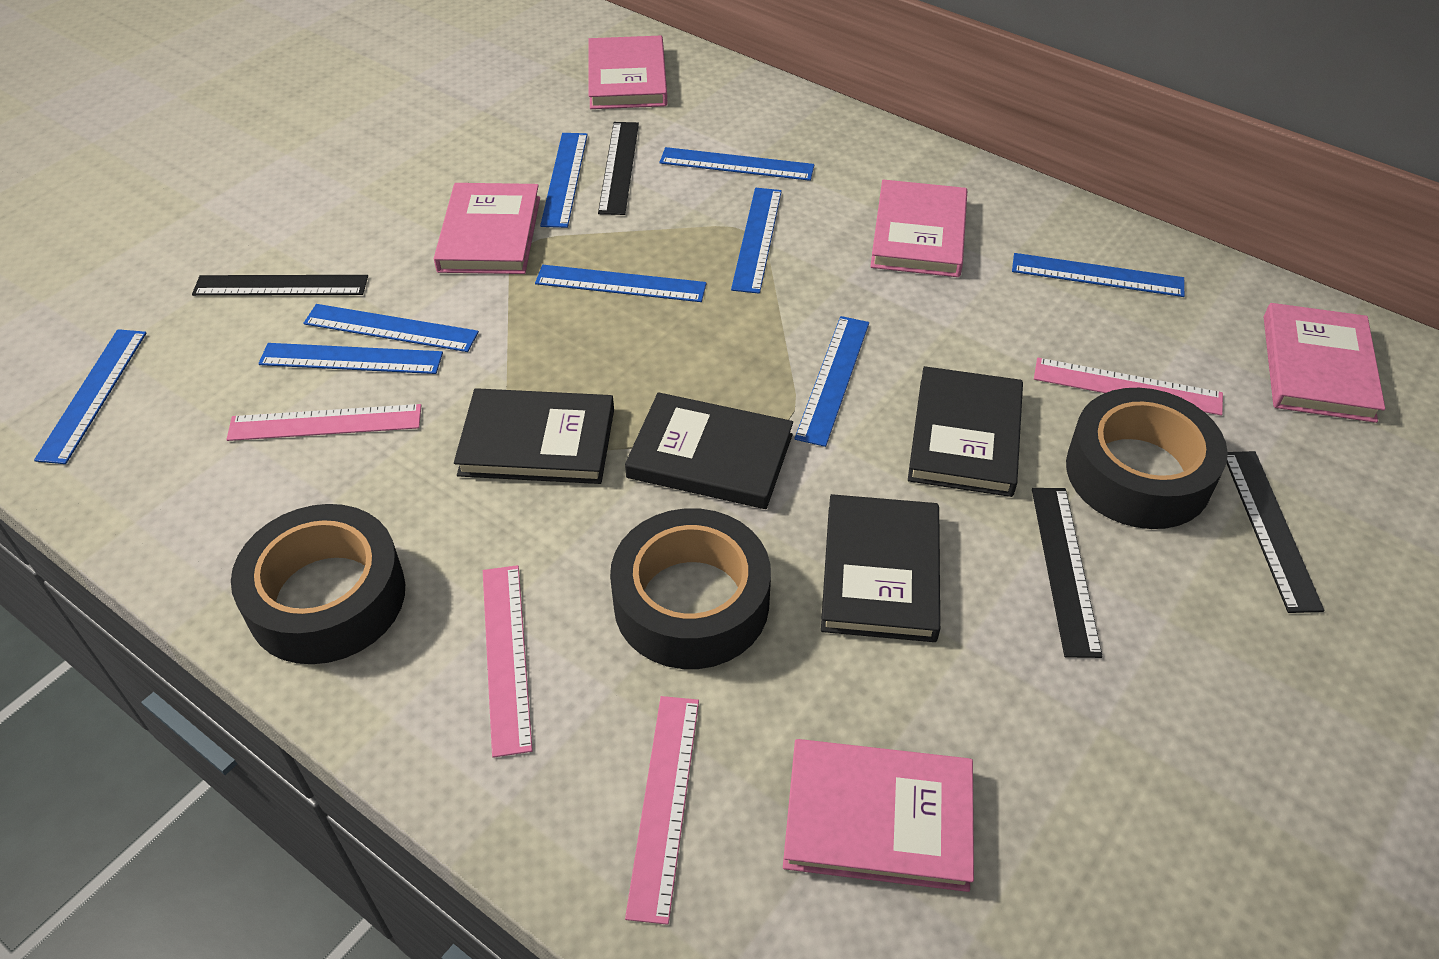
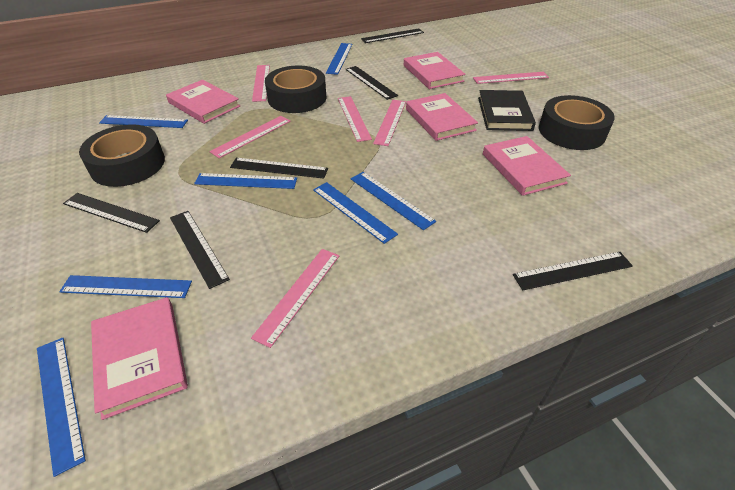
black book: [454,388,614,484] [625,392,793,509] [821,494,940,642] [908,366,1023,497] = 4 -> [478,90,536,131] = 1
black ruler: [192,275,368,296] [598,122,639,215] [1032,488,1103,658] [1227,451,1325,613] = 4 -> [63,193,160,233] [170,211,230,289] [230,158,328,179] [346,66,398,100] [361,28,424,43] [513,252,633,290] = 6
blue ruler: [34,329,147,464] [258,343,443,374] [303,304,479,352] [535,265,707,302] [540,133,588,228] [660,147,814,181] [731,188,782,294] [794,316,869,447] [1012,253,1185,297] = 9 -> [37,337,86,477] [59,275,192,298] [99,115,188,128] [194,173,297,189] [313,182,398,244] [326,43,352,75] [351,172,436,230] = 7
pink ruler: [227,404,421,441] [483,565,533,758] [625,696,699,925] [1034,358,1223,416] = 4 -> [210,116,291,158] [251,249,339,348] [252,65,270,102] [338,96,372,142] [373,100,406,146] [473,72,549,84] = 6

